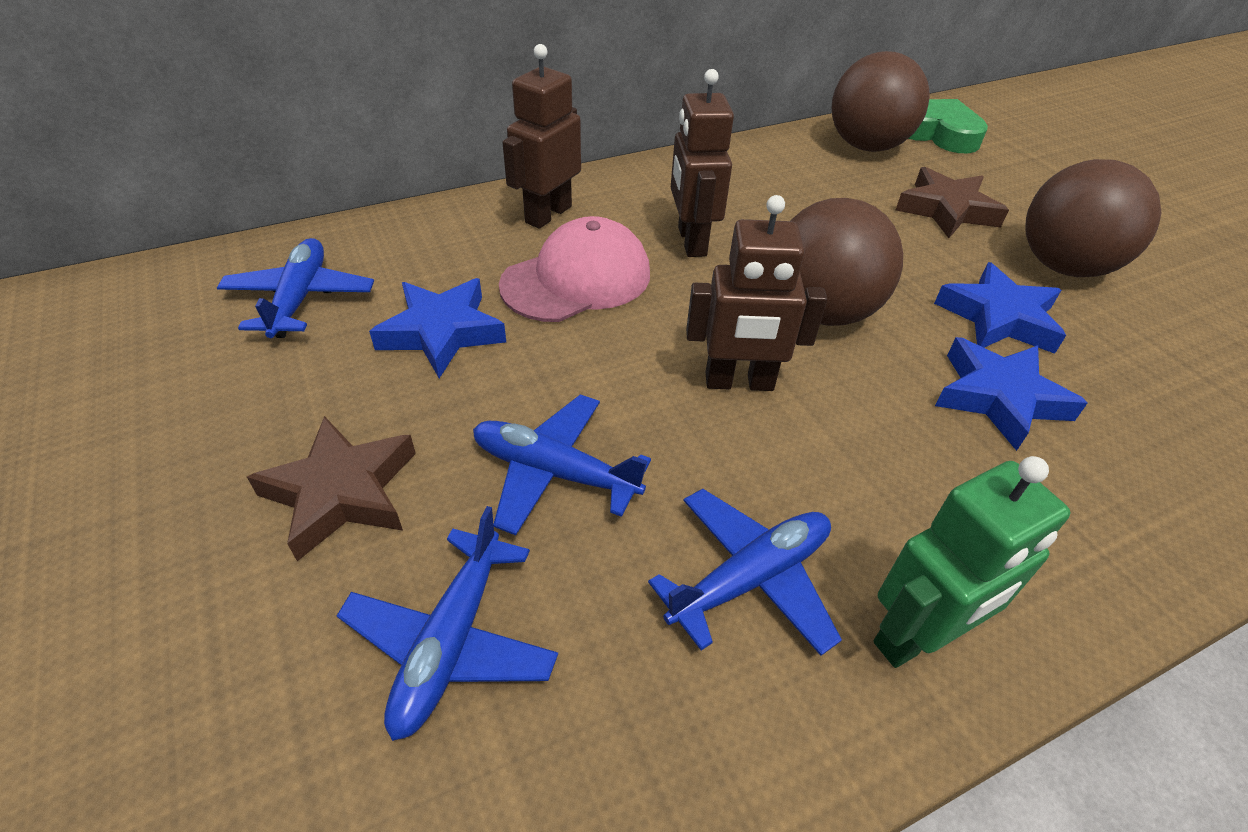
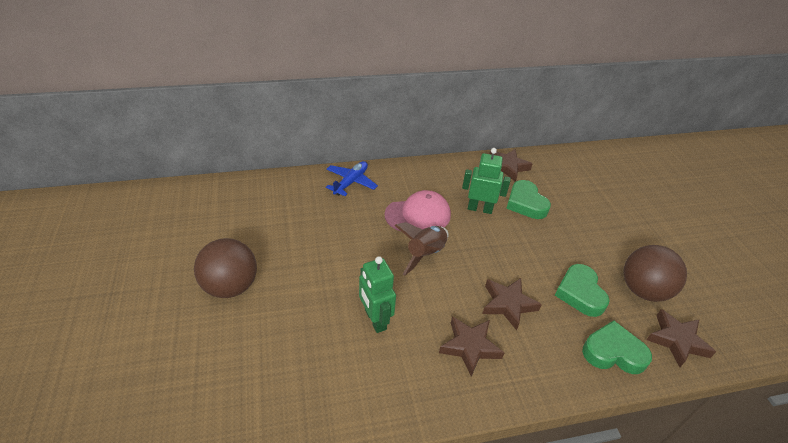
blue plane: [217,238,374,338] [337,506,558,741] [473,394,651,535] [648,489,842,656] = 4 -> [326,161,378,196] = 1
blue star: [369,278,506,378] [934,262,1066,354] [935,337,1088,451] = 3 -> none = 0
brown ball: [791,198,903,326] [832,51,930,152] [1026,159,1162,277] = 3 -> [194,238,257,298] [623,245,687,302] = 2
brown robot: [502,44,581,229] [671,69,734,257] [686,195,827,391] = 3 -> none = 0
brown rocket: none = 0 -> [394,222,449,276] = 1
brown star: [247,416,416,561] [896,167,1009,238] = 2 -> [439,316,505,377] [482,278,542,330] [490,149,532,182] [646,309,716,367] = 4
green heart: [908,99,988,153] = 1 -> [506,180,551,219] [555,264,610,317] [582,320,652,374] = 3
green robot: [873,456,1070,668] = 1 -> [359,256,396,333] [462,148,511,214] = 2

